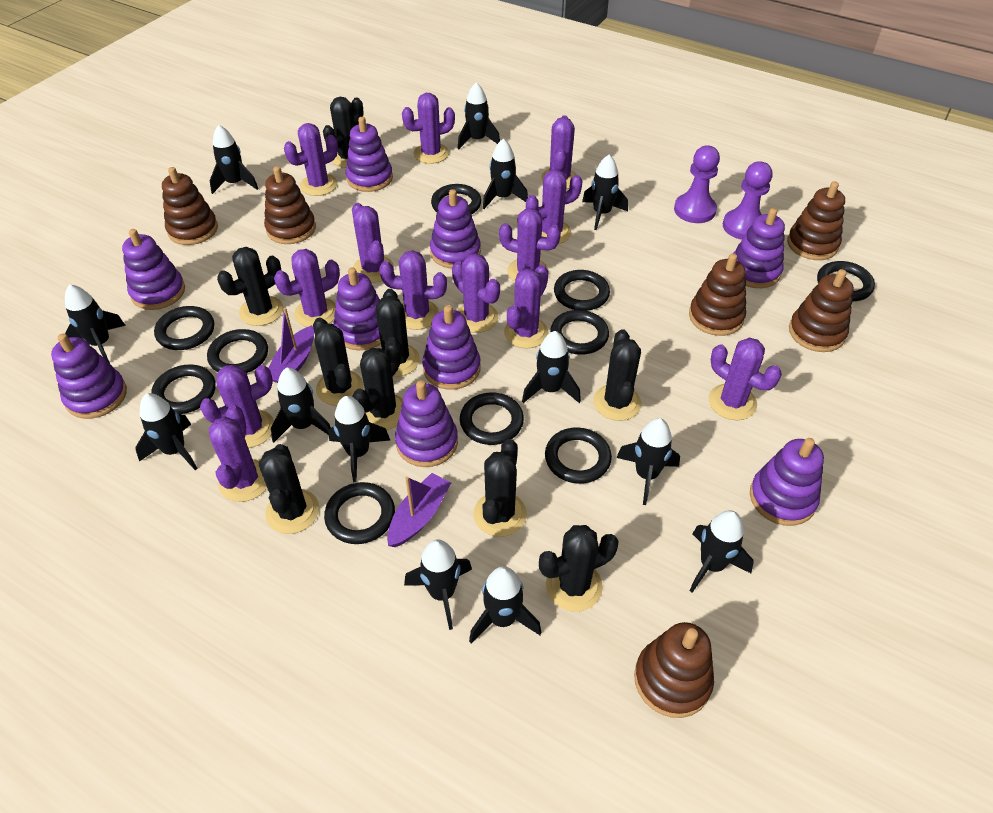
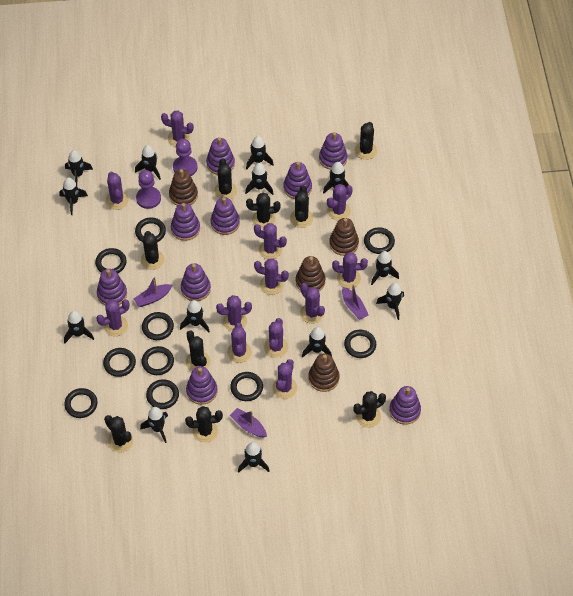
brown stacking toy: [162,167,218,245] [264,166,316,244] [634,622,714,718] [689,253,746,336] [787,181,845,260] [789,269,854,352] = 6 -> [169,169,198,206] [296,256,325,292] [308,353,340,392] [329,218,359,256] = 4
purple boat: [269,308,314,383] [387,473,451,547] = 2 -> [133,277,173,307] [230,408,267,438] [342,284,369,320] = 3
purple cactus: [200,365,274,448] [208,405,267,502] [274,249,340,327] [284,123,338,196] [352,203,394,283] [379,250,447,330] [402,93,455,164] [452,253,500,333] [499,208,561,282] [504,265,549,349] [526,170,582,244] [541,115,577,189] [709,337,782,420] = 13 -> [96,299,130,336] [106,172,129,210] [161,110,194,147] [216,295,252,331] [227,323,252,363] [254,223,287,259] [254,258,289,295] [264,318,288,358] [272,359,297,399] [300,283,325,324] [327,184,353,221] [332,252,368,289] = 12

